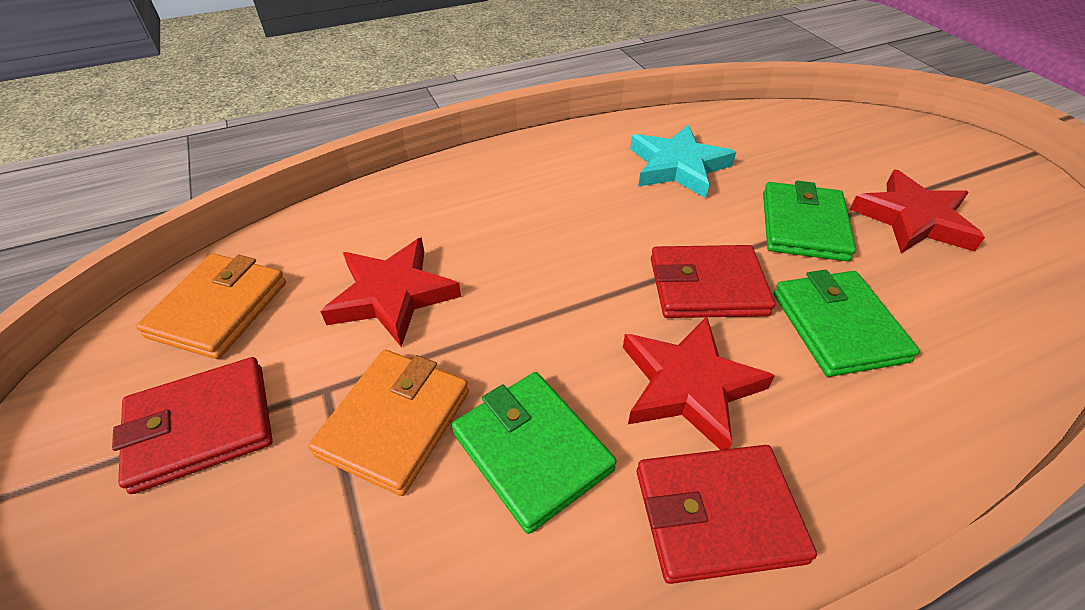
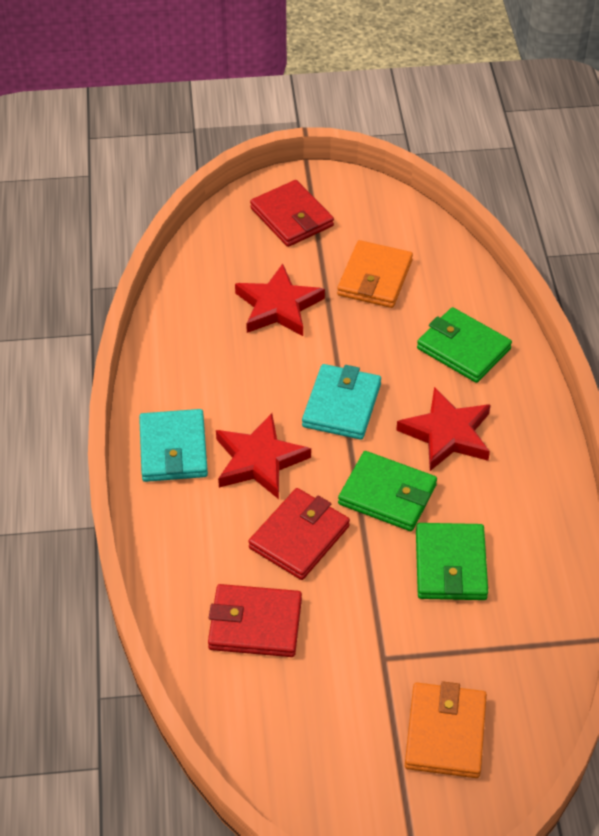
turquoise star: [630,125,736,198] = 1 -> none = 0
turquoise wallet: none = 0 -> [139,409,208,482] [302,364,381,440] = 2

